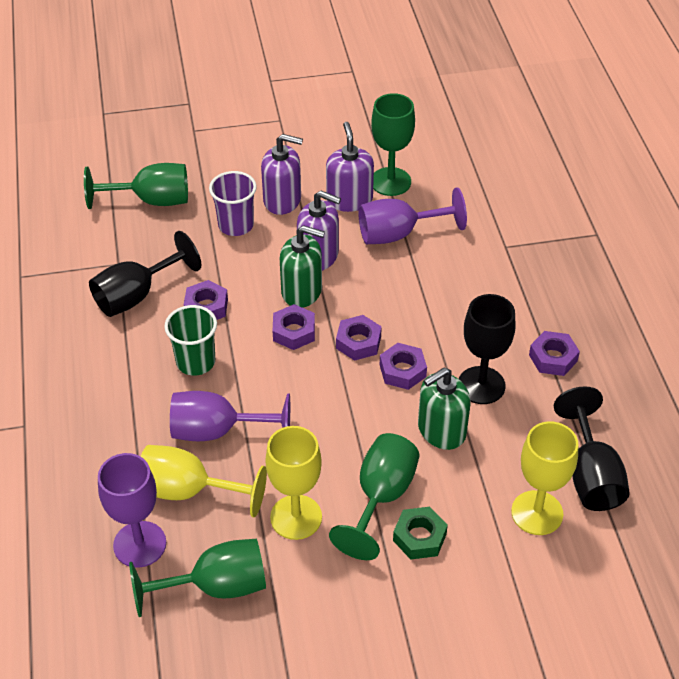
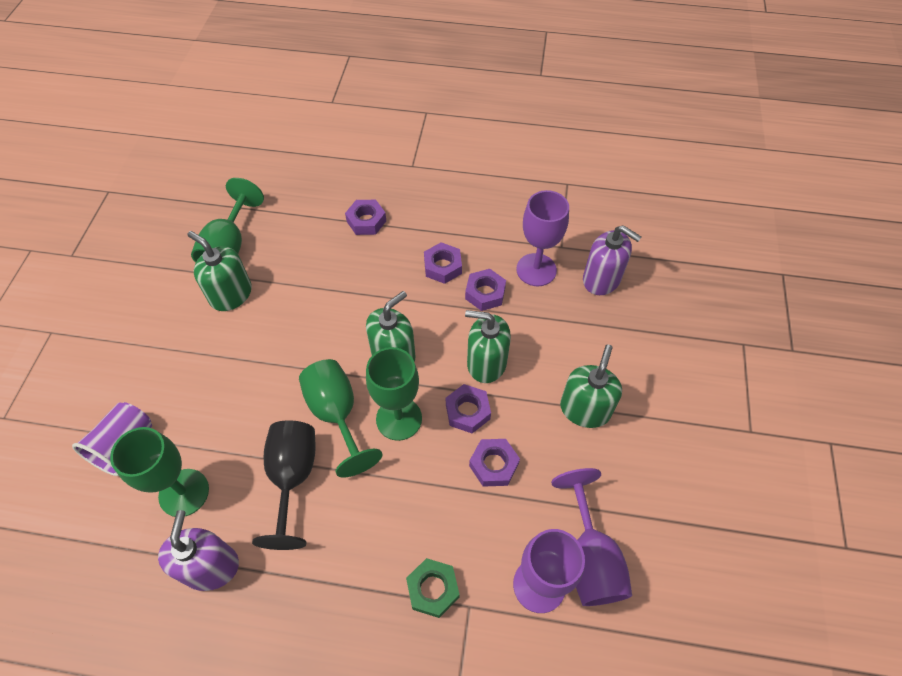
black goblet: [89,231,201,317] [459,294,515,404] [554,386,630,511] = 3 -> [252,420,316,550] = 1
green cup: [164,305,217,376] = 1 -> none = 0
green soap dispenser: [280,225,325,308] [418,368,470,450] = 2 -> [188,231,252,311] [366,291,416,362] [465,310,511,383] [560,344,622,428] = 4
purple soap dispenser: [261,134,303,215] [297,191,341,271] [326,122,374,212] = 3 -> [158,510,239,591] [583,225,642,295] = 2
yellow goblet: [141,445,267,517] [265,426,322,540] [511,421,578,535] = 3 -> none = 0

